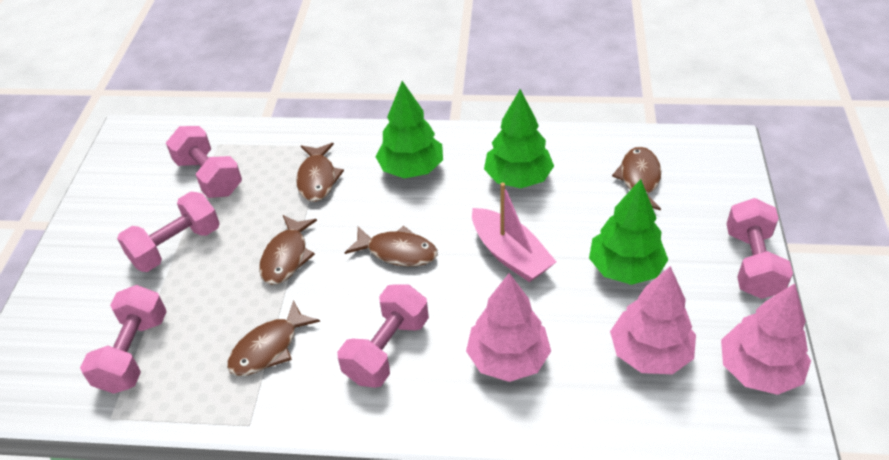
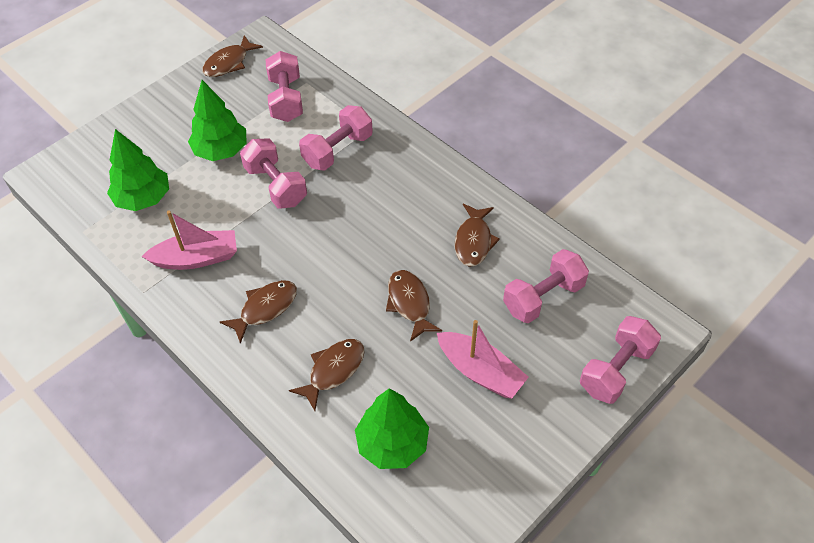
pink boat: [472,183,556,282] = 1 -> [141,211,237,270] [437,320,529,398] = 2
pink tree: [466,273,551,382] [610,266,696,374] [721,283,811,395] = 3 -> none = 0

